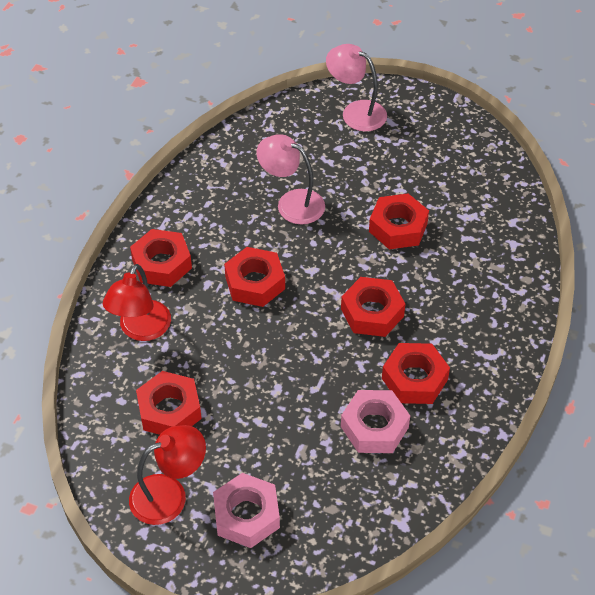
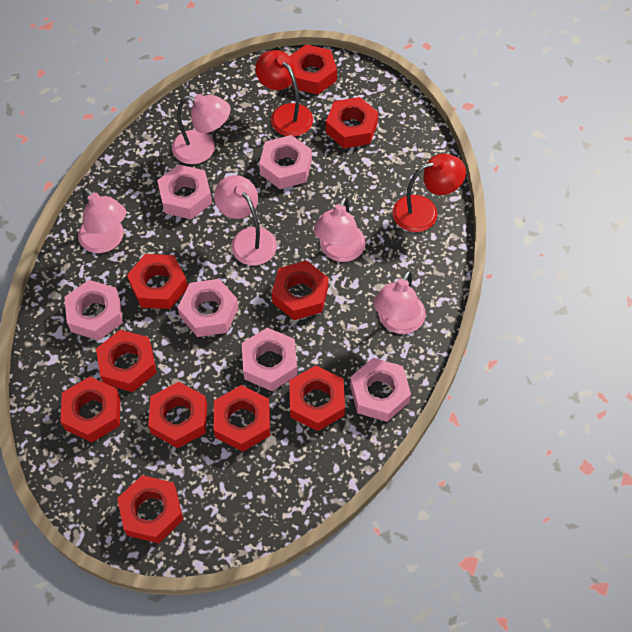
pink lamp: [256,134,325,224] [326,44,387,132] = 2 -> [78,187,126,253] [172,94,231,164] [214,175,277,266] [314,196,366,262] [373,270,426,334] = 5
pink nut: [213,473,280,548] [341,390,410,453] = 2 -> [64,280,123,341] [157,164,212,219] [177,279,239,337] [242,328,297,391] [259,135,312,189] [350,358,411,422] = 6
red nut: [130,229,192,287] [136,371,202,435] [224,247,285,307] [341,277,405,337] [369,193,429,249] [382,343,450,404] = 6 -> [60,377,120,442] [96,330,157,392] [117,475,183,543] [127,254,188,309] [148,382,207,448] [214,385,270,452] [272,260,328,320] [289,366,345,431] [290,44,337,95] [326,97,379,148] = 10

